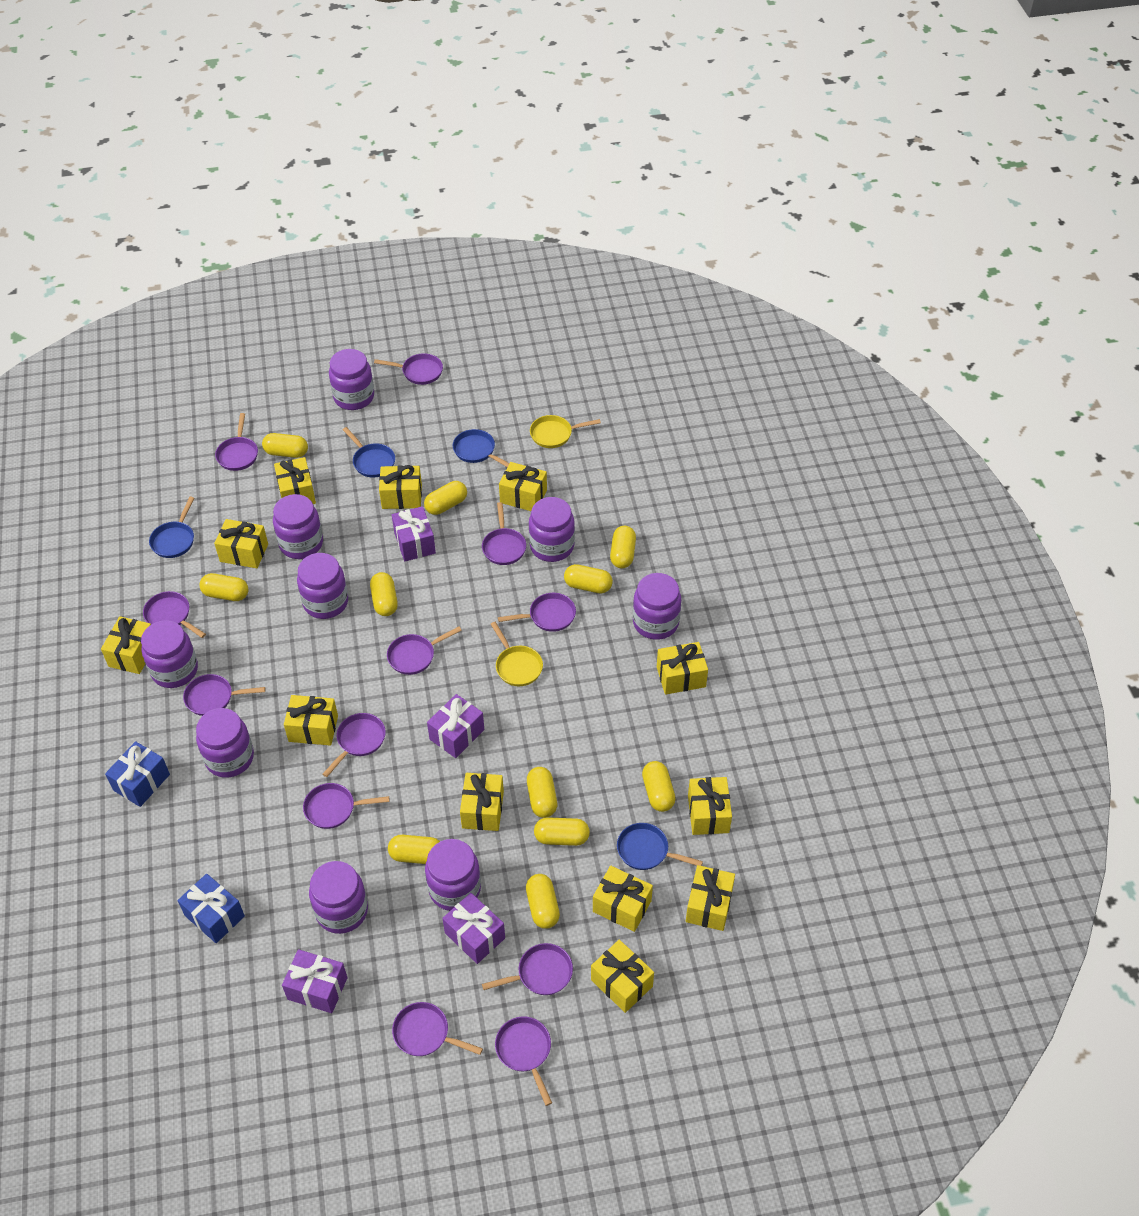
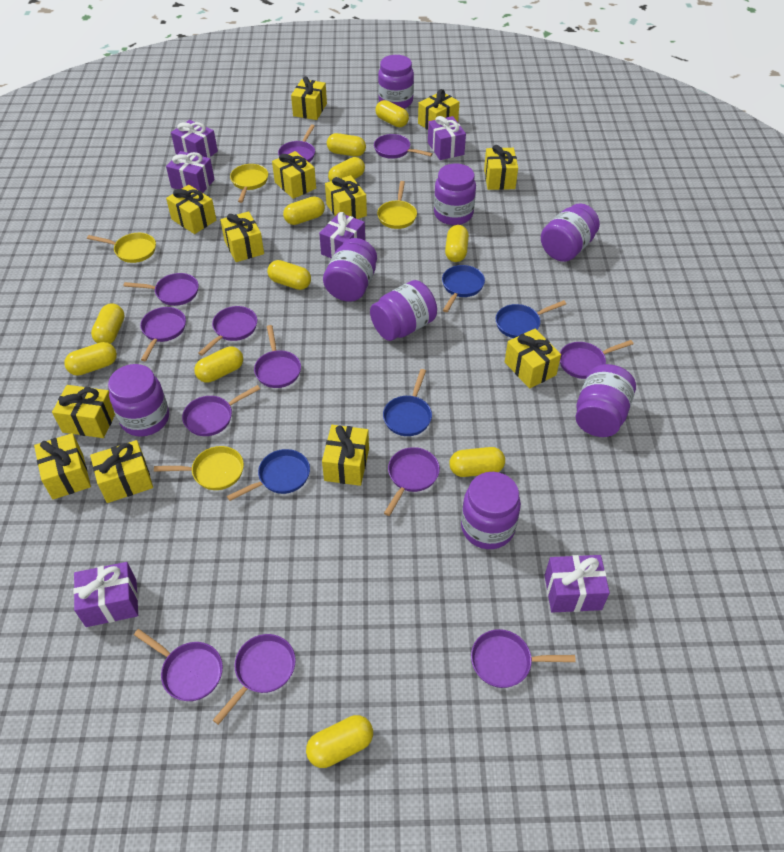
blue gift: [105,741,170,807] [178,874,245,943] = 2 -> none = 0
purple gift: [282,949,348,1013] [392,506,436,561] [427,694,484,758] [442,893,505,964] = 4 -> [73,562,138,627] [166,151,215,193] [171,120,218,158] [319,212,365,258] [428,116,466,160] [545,555,610,612] = 6
purple jar: [141,620,198,688] [196,708,254,778] [273,494,323,559] [297,553,348,619] [309,861,368,934] [329,349,374,410] [425,839,481,911] [529,497,575,562] [633,573,681,640] = 9 -> [108,364,169,437] [323,238,377,302] [370,280,437,341] [378,55,414,109] [434,163,476,225] [461,472,521,549] [541,203,600,262] [576,364,636,437] = 8
yellow pan: [491,622,543,686] [530,415,601,448] = 2 -> [87,233,156,263] [154,446,244,490] [230,164,268,203] [377,181,417,229] = 4

